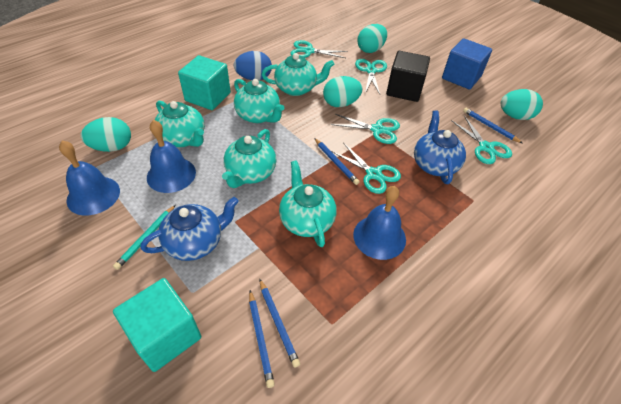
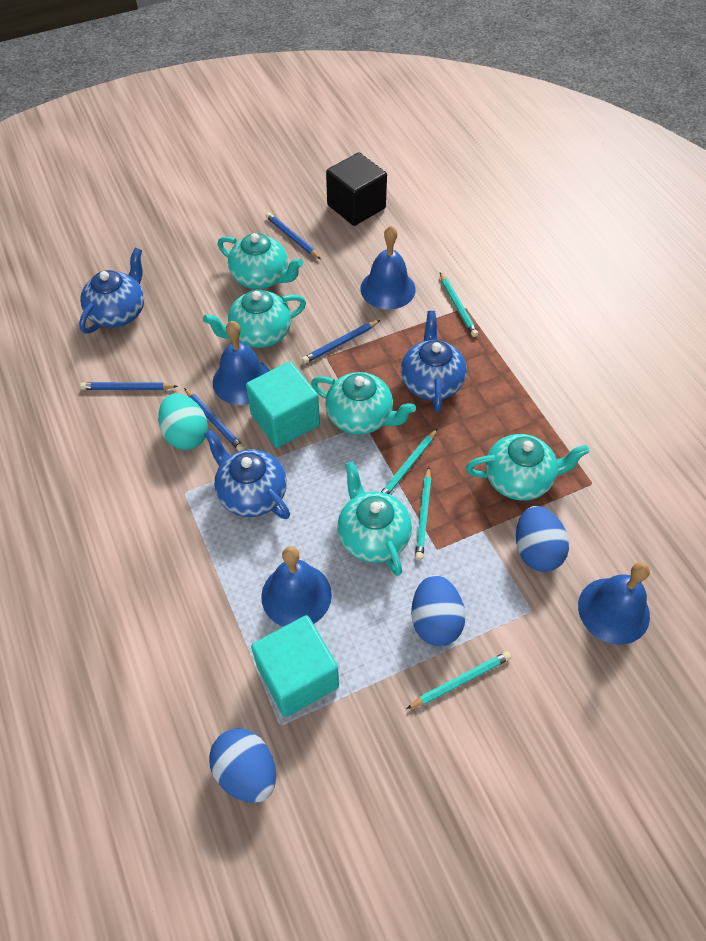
blue bell: [59,141,120,216] [147,120,196,193] [353,186,406,260] = 3 -> [213,321,270,405] [261,546,332,627] [360,226,416,310] [578,562,650,645] = 4
blue cube: [442,39,492,90] = 1 -> none = 0
blue egg: [233,51,272,80] = 1 -> [209,729,276,803] [411,575,466,646] [516,506,569,572] = 3
blue teapot: [141,197,239,261] [414,110,466,184] = 2 -> [79,248,144,333] [204,429,290,519] [401,311,467,412] = 3
turquoise egg: [81,117,131,152] [323,76,363,107] [357,24,387,53] [501,89,543,120] = 4 -> [158,393,208,450] = 1
turquoise pencil: [113,205,175,270] = 1 -> [381,429,437,494] [406,651,511,709] [415,467,431,560] [440,272,478,337] = 4
turquoise scissors: [290,40,347,58] [331,114,400,144] [331,142,401,194] [355,59,387,94] [451,116,512,164] = 5 -> none = 0

